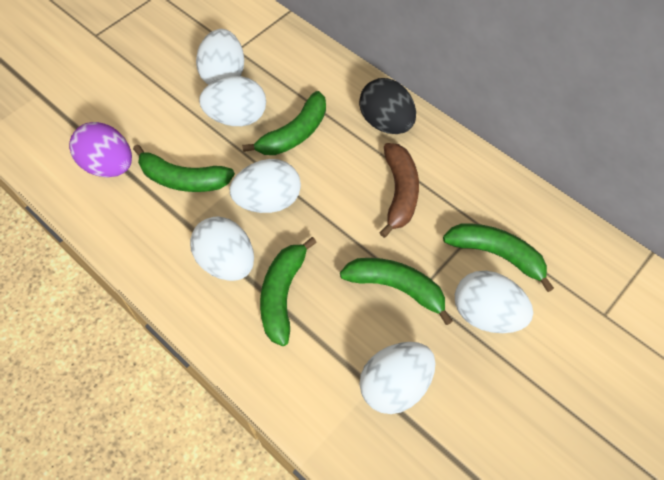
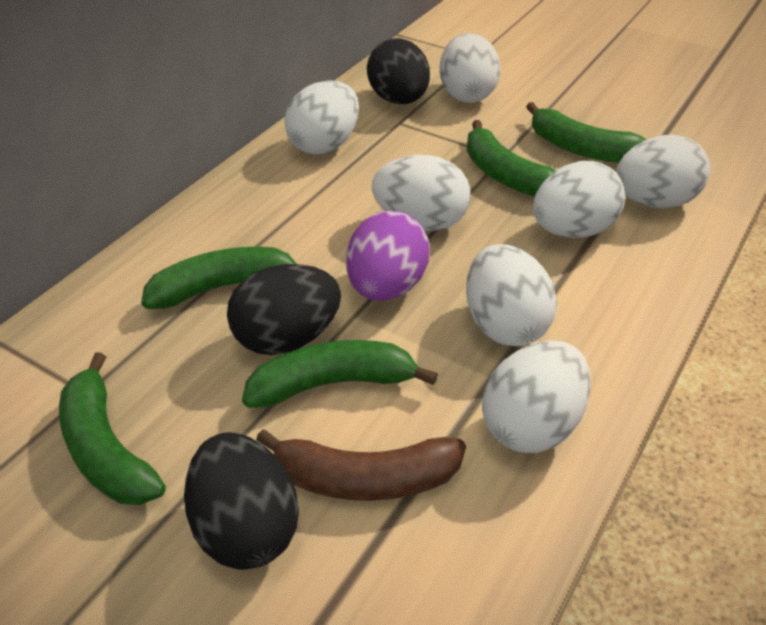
black egg: [359,78,416,134] = 1 -> [184,432,299,570] [227,264,341,355] [367,38,430,104] = 3
white egg: [190,216,254,281] [196,29,244,85] [199,76,266,126] [230,159,301,213] [360,342,436,414] [455,271,533,333] = 6 -> [284,80,359,155] [372,155,470,231] [439,33,501,103] [466,244,557,346] [482,340,591,453] [533,161,625,238] [616,135,710,208] = 7

